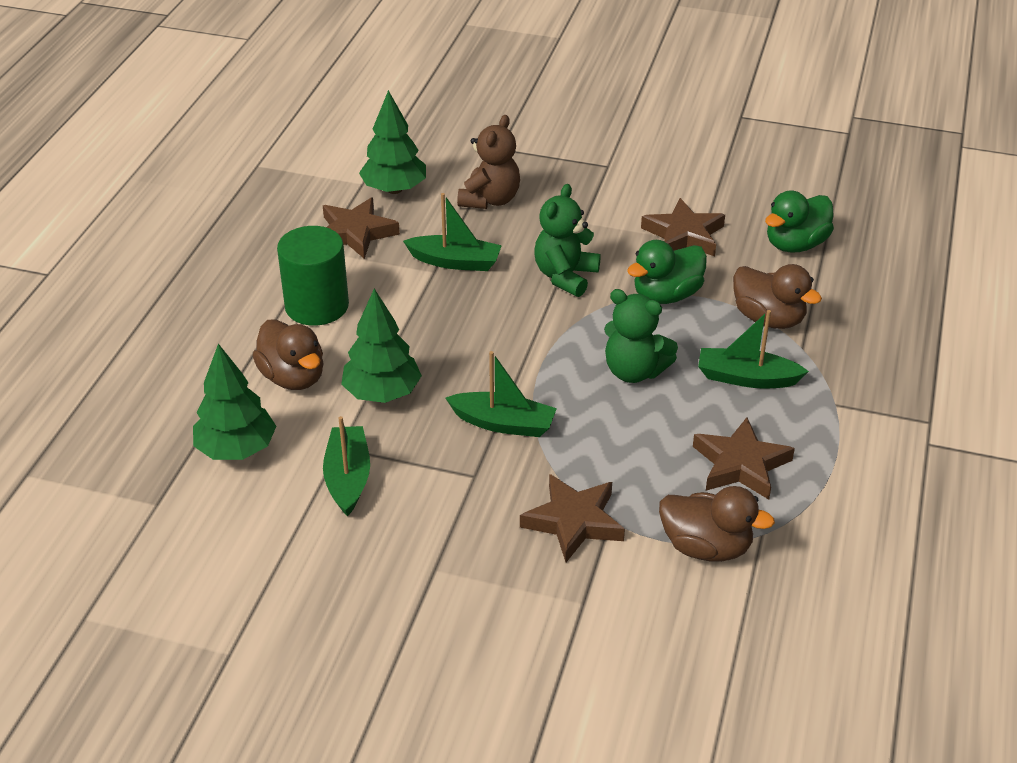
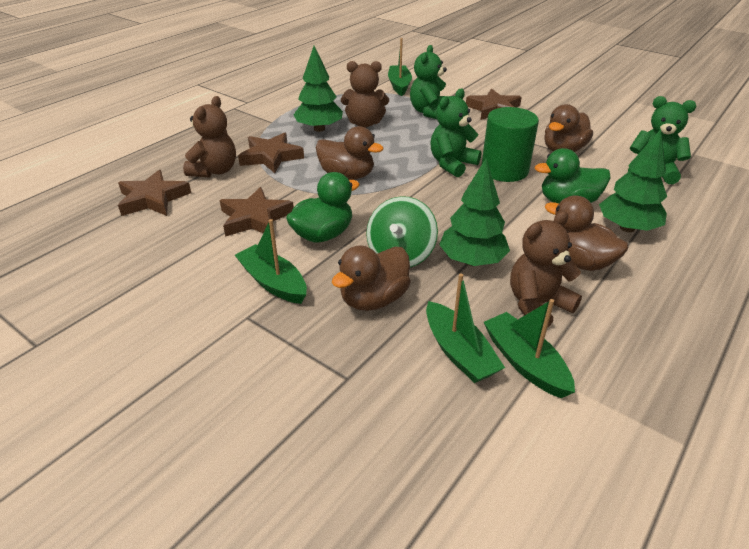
brown duck: [253,320,323,390] [659,486,775,562] [733,264,822,329] = 3 -> [316,126,383,180] [332,245,411,311] [544,104,593,152] [545,195,628,271] = 4
brown teddy bear: [457,115,520,209] = 1 -> [183,96,236,177] [341,61,389,127] [510,211,582,328] = 3
green spinning top: none = 0 -> [366,196,438,268] = 1
green teddy bear: [534,184,601,297] [604,289,678,383] = 2 -> [410,45,450,119] [430,89,481,177] [628,96,696,184] = 3

